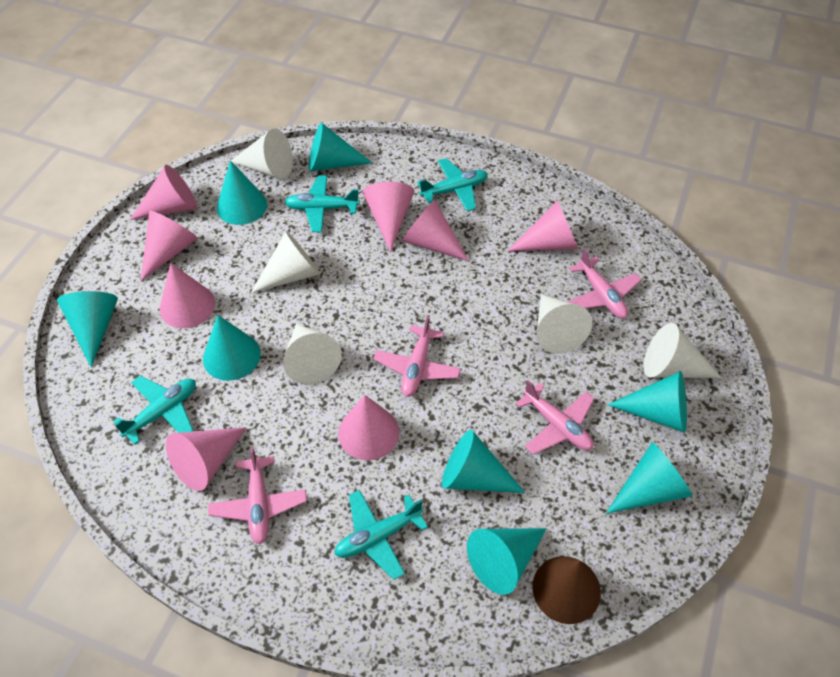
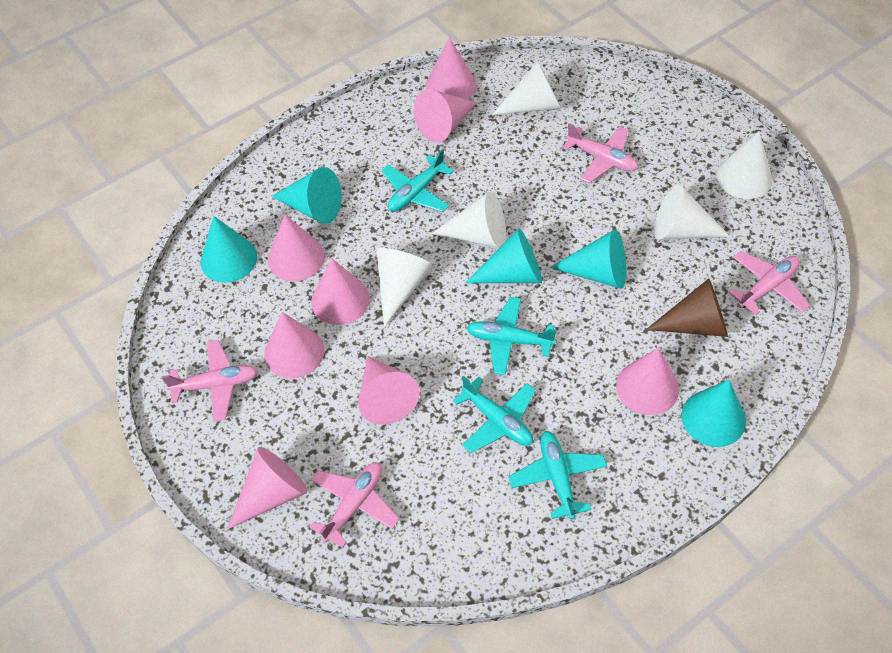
turquoise cone: [57,291,118,367] [203,315,261,381] [217,160,267,225] [309,123,372,171] [442,430,525,493] [467,528,547,595] [606,442,693,514] [607,371,687,433] = 8 -> [201,216,257,283] [271,167,342,224] [465,229,542,283] [549,230,626,289] [681,380,746,447] = 5

